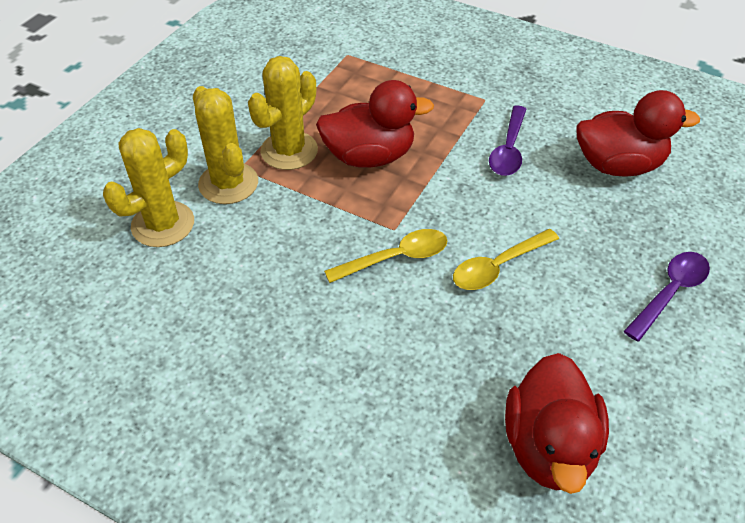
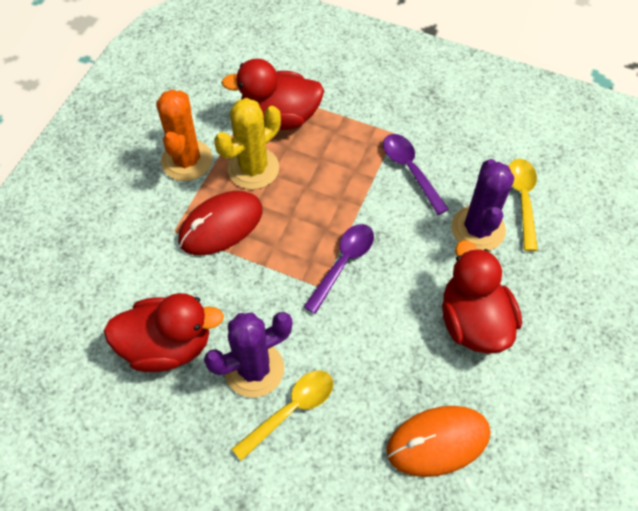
orange cactus: none = 0 -> [156,89,213,181] = 1
orange mouse: none = 0 -> [386,406,490,477] = 1
purple cactus: none = 0 -> [204,312,292,398] [451,159,514,251] = 2
red mouse: none = 0 -> [178,191,263,255] = 1
yellow cactus: [103,128,194,247] [193,86,258,204] [248,56,318,170] = 3 -> [214,98,281,189] = 1

